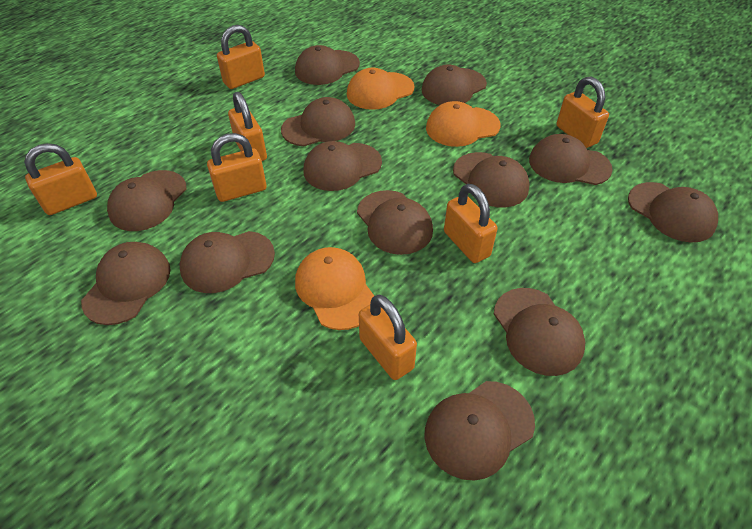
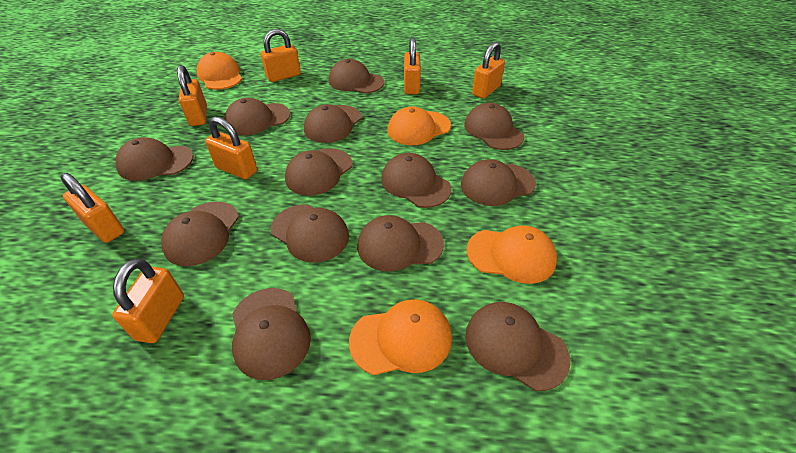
orange cap: [295,247,374,330] [347,68,415,110] [426,101,501,147] = 3 -> [196,52,242,90] [349,299,452,375] [387,106,451,145] [466,225,557,284] = 4

